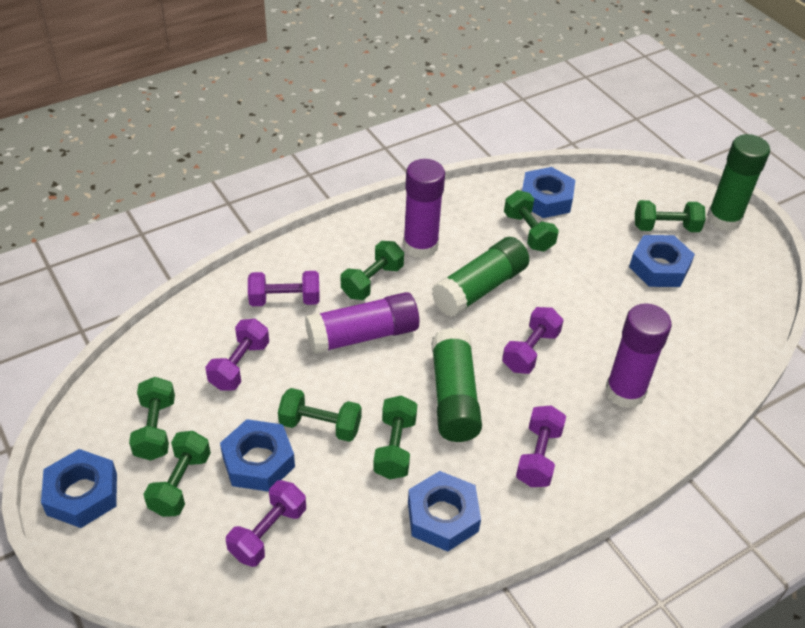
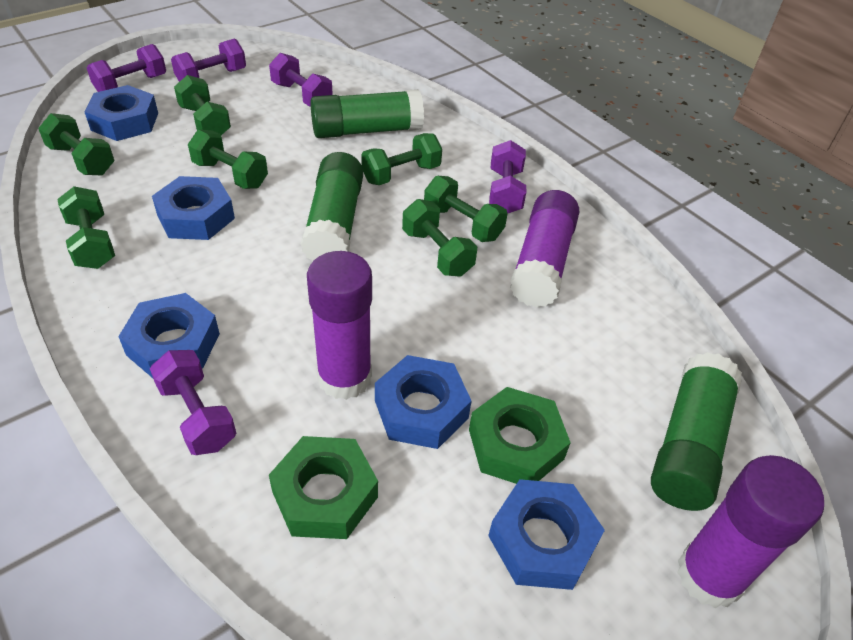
green nut: none = 0 -> [269,436,378,539] [469,387,571,484] = 2

